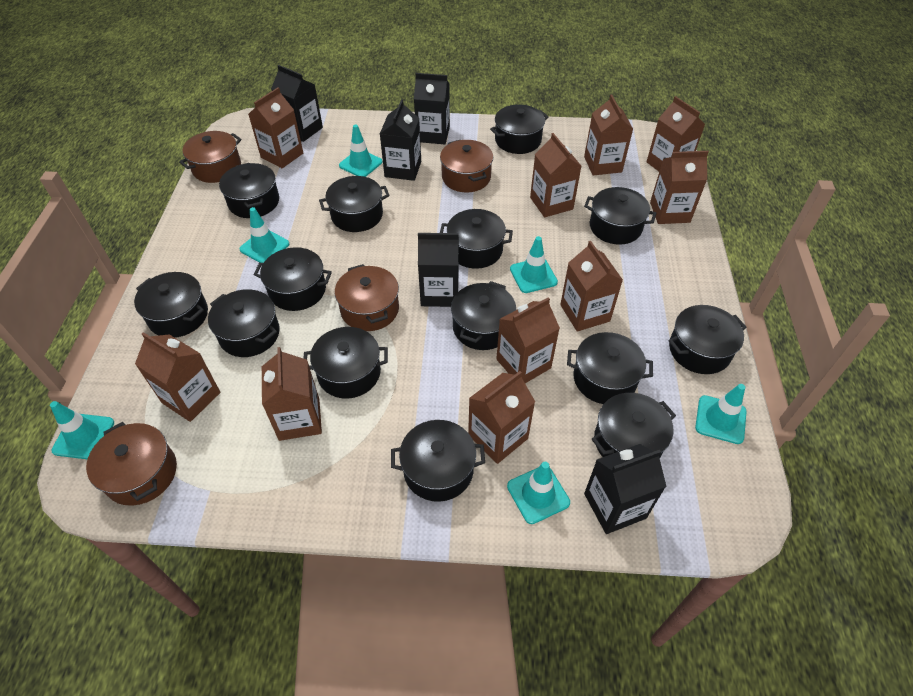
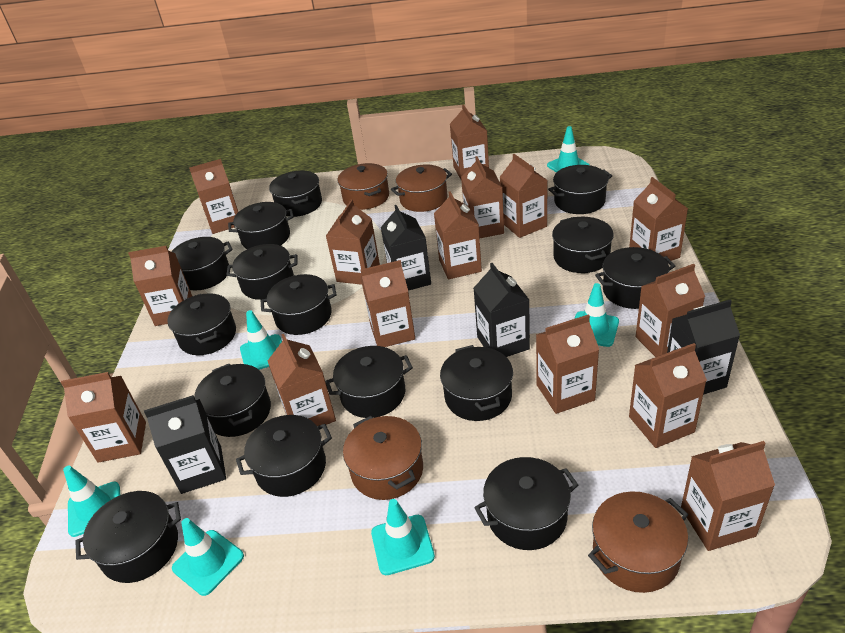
black carton: [271,65,323,142] [380,99,421,181] [414,73,450,144] [418,233,459,307] [584,444,667,534] = 5 -> [144,395,226,494] [381,205,431,291] [473,263,530,357] [667,300,740,395] = 4
black pot: [134,272,208,338] [208,289,280,357] [219,163,279,218] [254,247,332,311] [304,327,388,399] [319,176,390,232] [391,420,485,502] [440,209,513,269] [451,281,516,350] [490,105,549,154] [567,332,653,404] [584,187,656,245] [592,393,676,458] [668,305,747,374] = 14 -> [76,491,181,583] [167,293,236,355] [171,237,233,290] [194,364,271,437] [226,244,297,300] [228,202,294,249] [236,415,332,497] [261,274,337,335] [269,170,322,217] [325,346,413,418] [440,345,513,421] [474,457,578,550] [548,165,612,214] [552,217,614,273] [595,247,675,309] = 15
brown carton: [135,332,221,422] [248,87,303,168] [262,347,322,441] [468,371,535,464] [496,297,560,383] [530,133,581,217] [560,241,623,332] [584,95,633,175] [646,96,705,171] [650,151,709,224] = 10 -> [61,372,146,463] [128,246,192,326] [189,159,238,234] [268,334,336,426] [326,199,380,285] [361,260,415,347] [434,191,482,279] [450,104,489,179] [461,156,504,238] [500,154,548,238] [536,314,599,414] [629,177,688,261] [629,343,707,448] [636,264,705,357] [681,441,775,551] = 15

